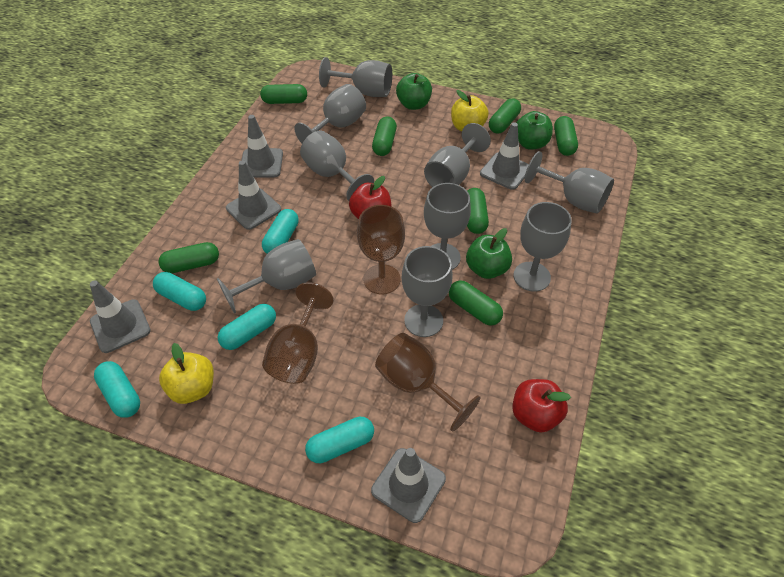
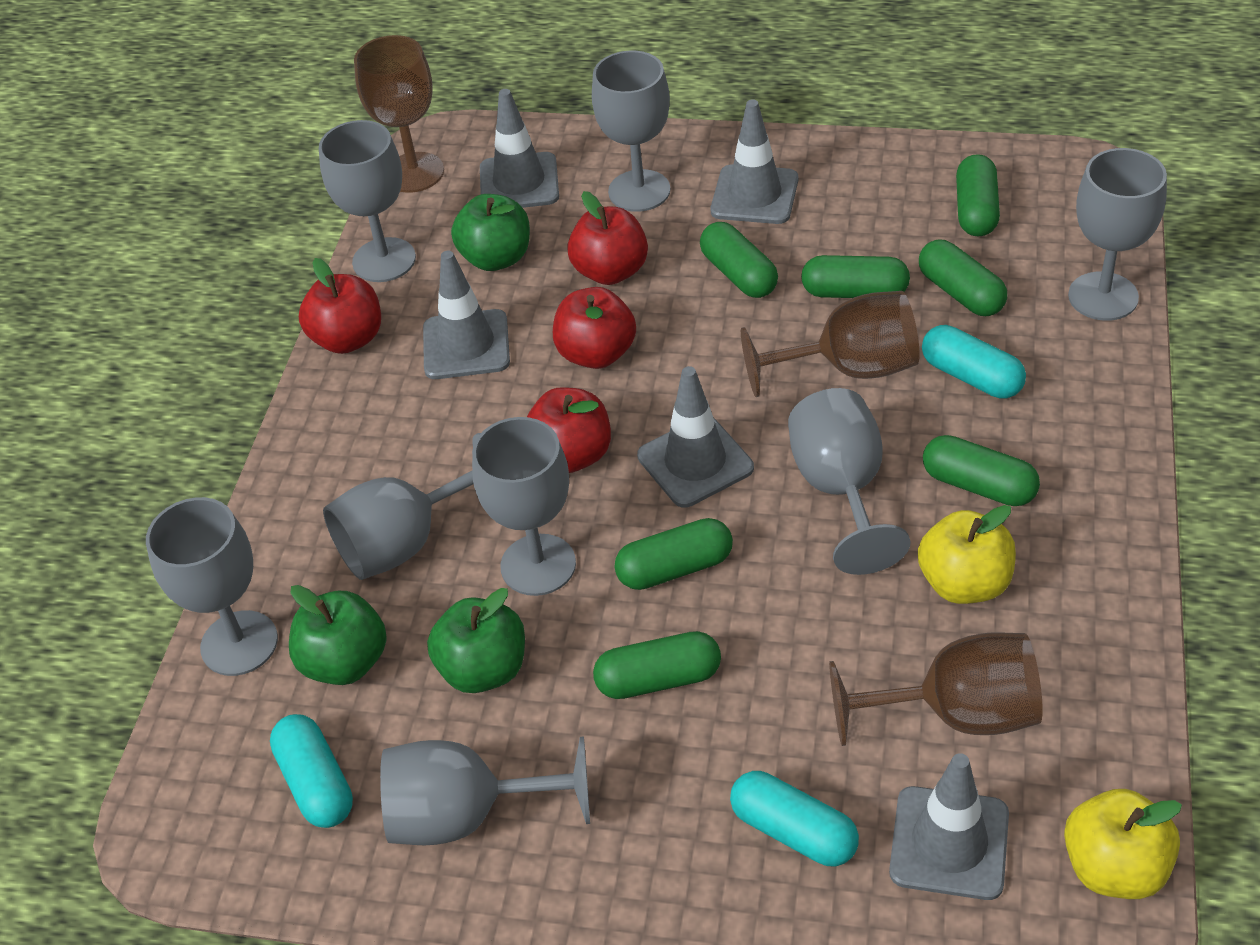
grey goblet: [217,239,316,314] [294,84,366,143] [300,131,374,201] [319,57,392,97] [402,246,453,337] [424,123,491,187] [424,183,471,270] [513,202,572,292] [525,151,614,214] = 9 -> [146,497,278,676] [319,120,416,282] [323,433,481,580] [380,736,590,845] [472,417,576,596] [592,51,670,212] [788,388,911,575] [1068,148,1167,321] = 8
red apple: [349,176,391,219] [512,379,571,432] = 2 -> [299,258,381,354] [527,387,611,473] [553,287,636,369] [567,191,648,285] = 4
turquoise capsule: [94,361,140,418] [153,272,206,311] [217,304,276,350] [262,209,299,254] [305,417,374,463] = 5 -> [270,714,353,828] [730,771,859,866] [922,325,1026,399] = 3

